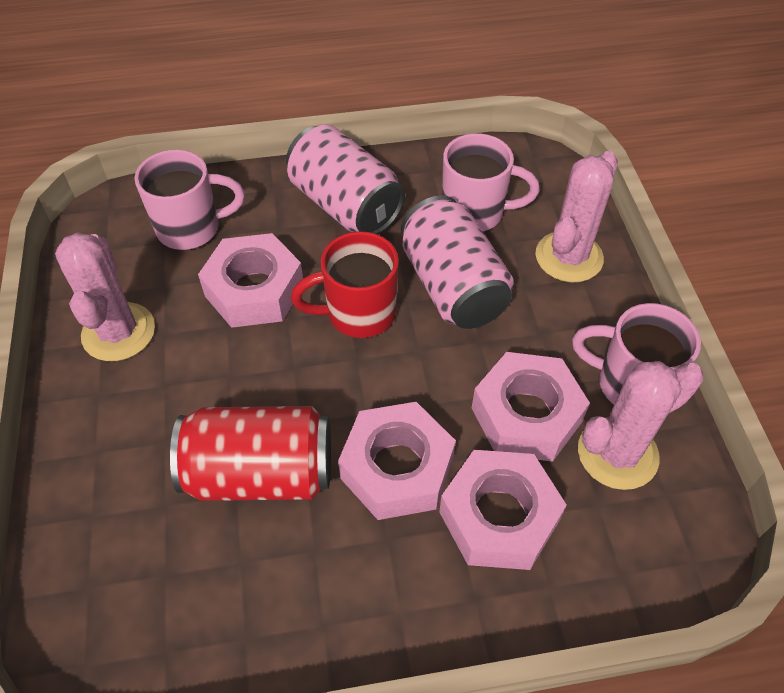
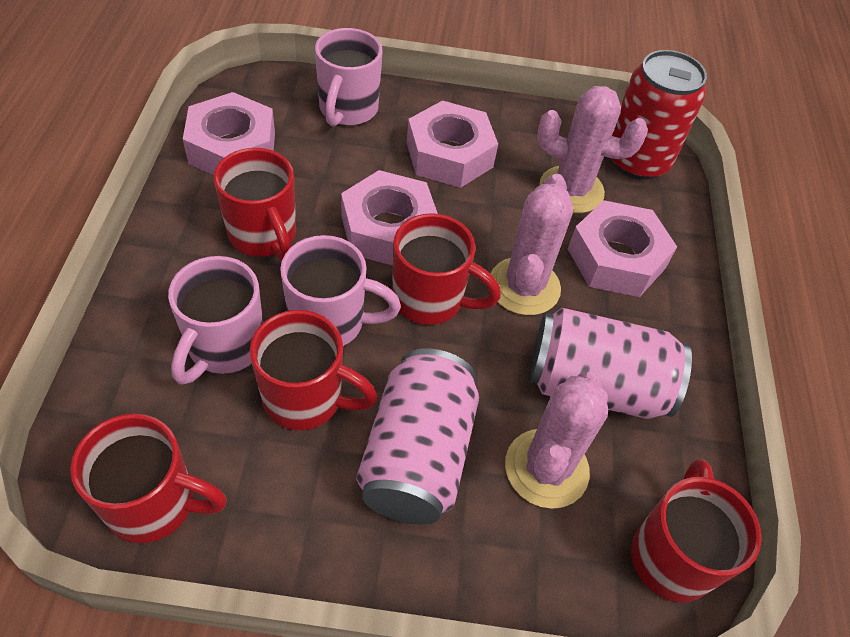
red mug: [291,231,399,338] = 1 -> [70,414,227,543] [214,148,296,260] [250,310,377,430] [392,213,501,325] [631,459,762,602] = 5

